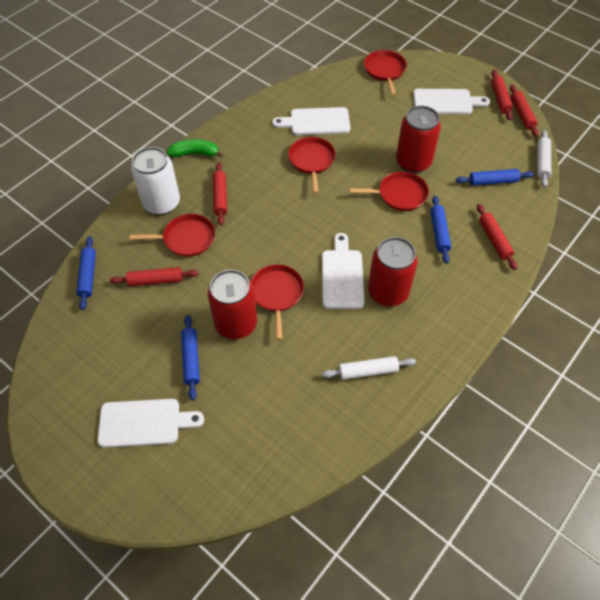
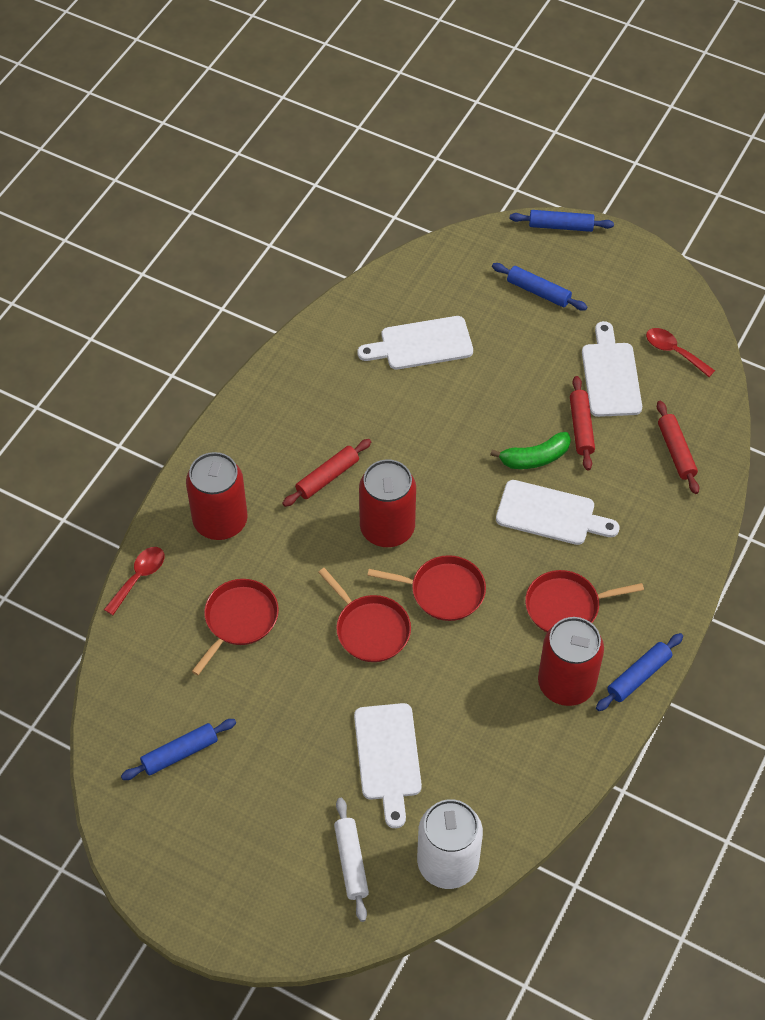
red pan: [130,214,215,257] [251,264,304,340] [288,137,336,194] [349,171,429,211] [364,50,407,95] = 5 -> [192,579,279,675] [318,568,411,662] [367,555,486,621] [525,570,644,632] = 4
red rolling pin: [110,267,199,286] [213,163,227,226] [477,204,517,270] [491,70,513,121] [510,85,539,137] = 5 -> [282,439,371,507] [570,376,595,470] [657,401,699,494] = 3
red spoon: none = 0 -> [104,547,165,615] [646,328,715,377] = 2
white rolling pin: [322,356,416,380] [537,130,551,188] = 2 -> [334,798,369,922] = 1

